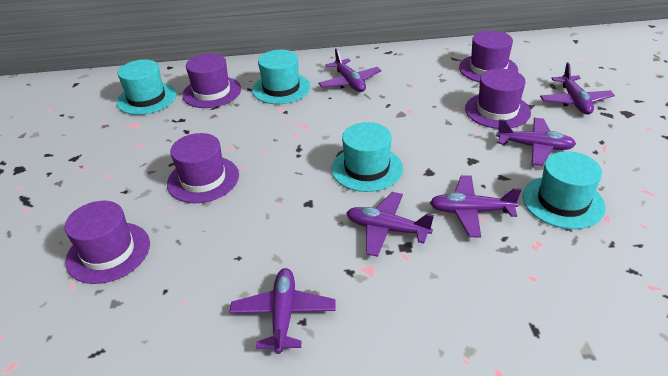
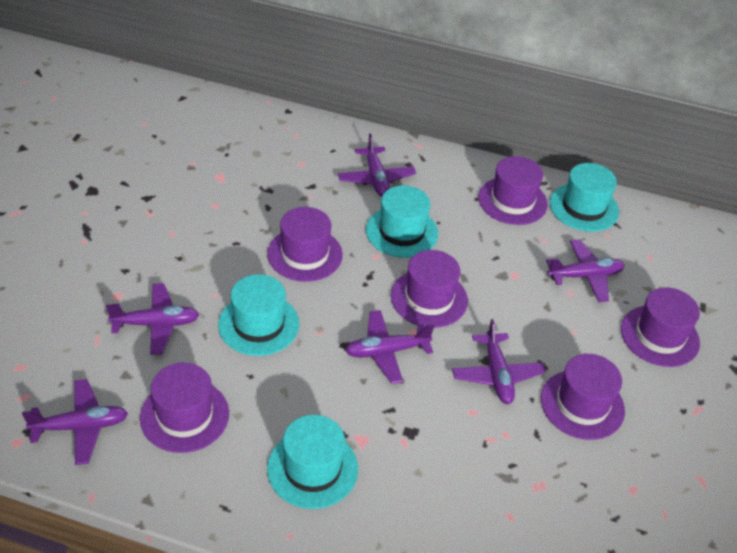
purple hat: [65,201,150,284] [167,133,239,203] [182,53,241,108] [459,30,518,82] [465,68,531,129] = 5 -> [140,363,229,453] [267,207,343,282] [391,250,468,328] [478,156,548,225] [541,354,625,440] [621,287,700,367] = 6

